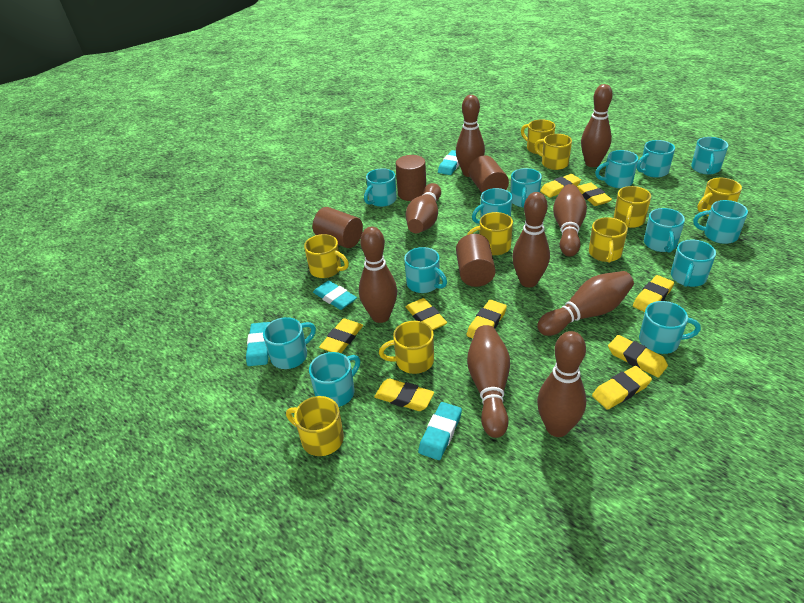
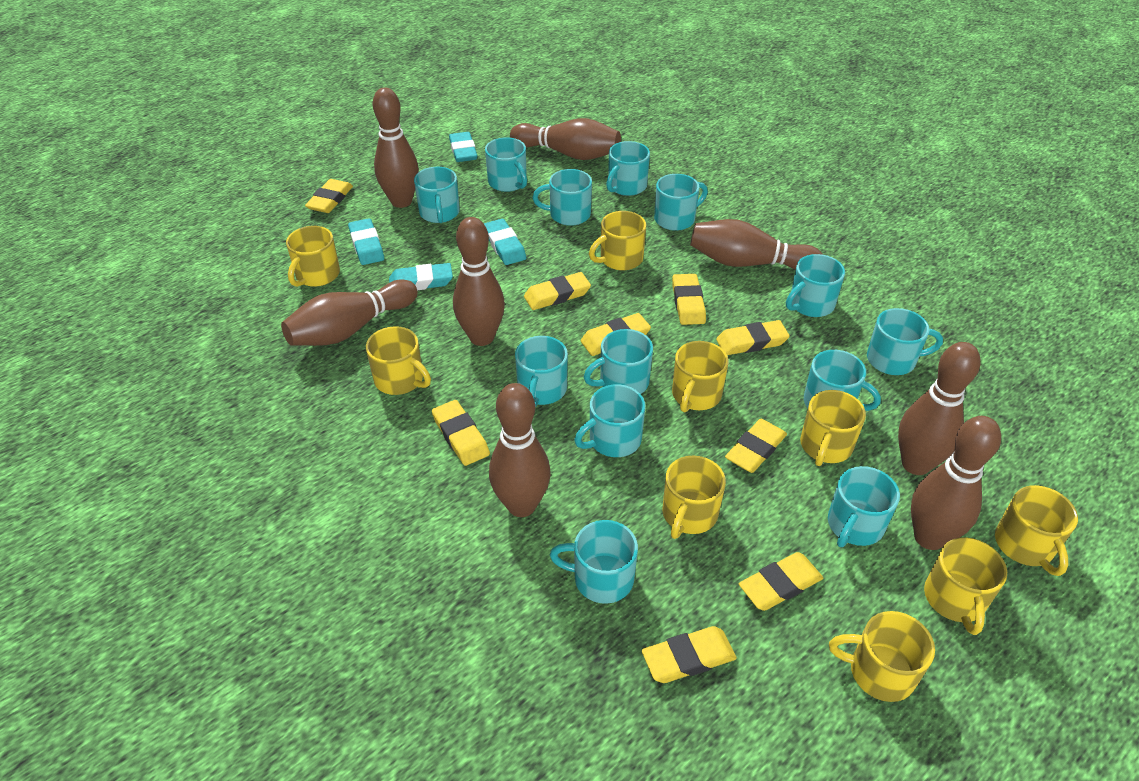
brown bowling pin: [359,226,397,323] [406,183,441,233] [456,95,485,177] [467,325,510,438] [512,192,550,287] [537,271,634,336] [537,331,586,437] [553,184,587,257] [581,84,613,167] = 9 -> [281,279,418,346] [373,88,419,208] [453,217,505,346] [489,383,551,517] [510,118,621,160] [690,219,823,270] [898,342,980,475] [911,416,1001,550] = 8
brown cylinder: [313,207,363,248] [396,155,426,201] [456,234,496,287] [469,155,509,193] = 4 -> none = 0

